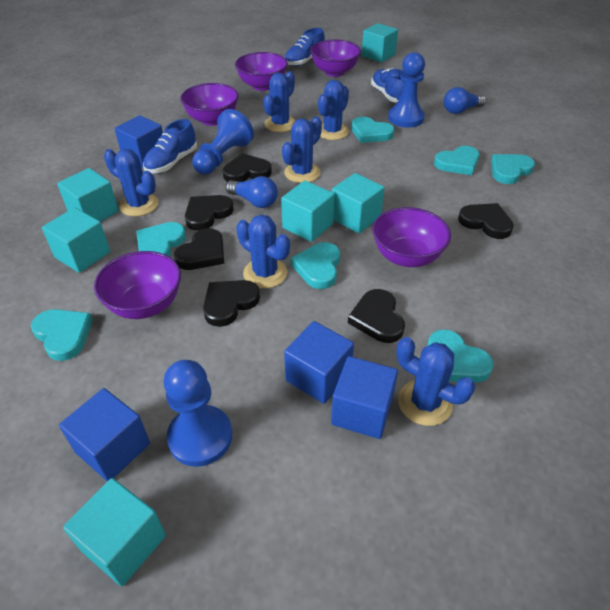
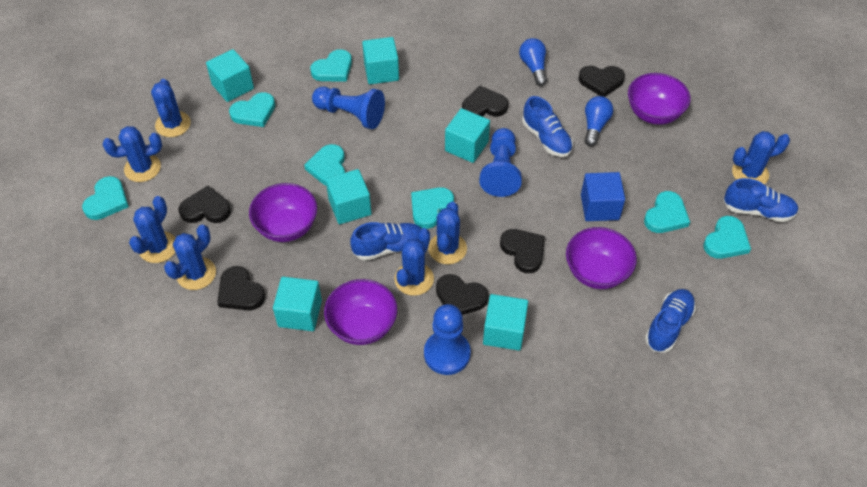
blue cactus: [104,149,158,217] [236,215,290,288] [263,71,296,132] [282,117,322,183] [318,80,349,140] [396,337,475,426] = 6 -> [102,126,162,182] [129,196,175,263] [151,79,191,137] [164,225,216,290] [394,228,434,296] [428,202,467,264] [732,131,790,184] = 7
blue cube: [59,388,150,481] [115,115,163,167] [284,321,354,404] [331,356,398,439] = 4 -> [581,172,625,221] = 1
blue shoe: [143,119,197,173] [285,28,325,66] [371,68,405,103] = 3 -> [350,222,421,261] [522,96,573,157] [645,289,696,353] [723,178,799,222] = 4
purple bowl: [94,251,181,319] [180,83,239,126] [235,52,288,91] [310,40,361,77] [372,207,451,267] = 5 -> [249,183,317,242] [324,279,397,345] [566,227,637,289] [628,73,690,125] = 4

